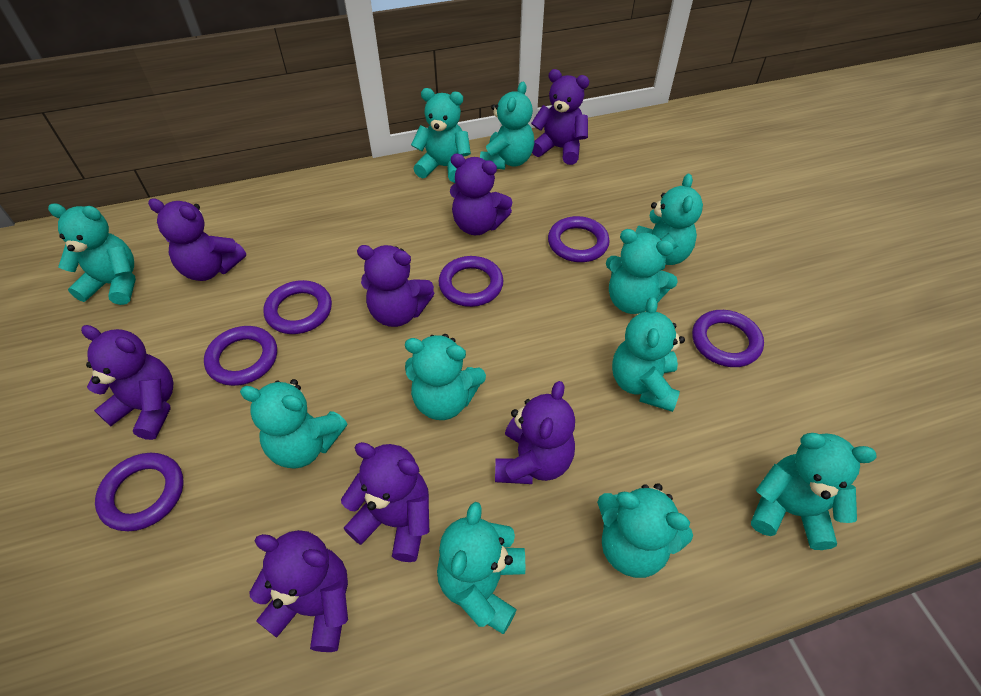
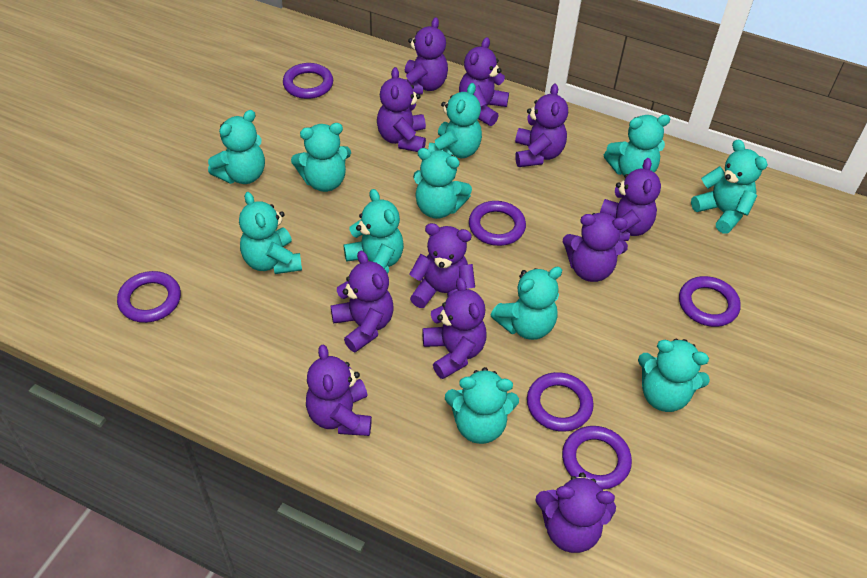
purple teddy bear: [81,325,173,440] [148,198,246,281] [250,530,348,652] [341,442,429,562] [357,245,434,327] [450,154,512,235] [495,381,575,484] [531,69,589,165] = 8 -> [306,345,372,436] [331,251,394,352] [377,67,426,152] [404,17,448,94] [409,223,475,308] [422,278,487,379] [459,37,509,126] [515,84,568,167] [535,472,616,553] [563,213,628,282] [600,158,661,241] = 11

